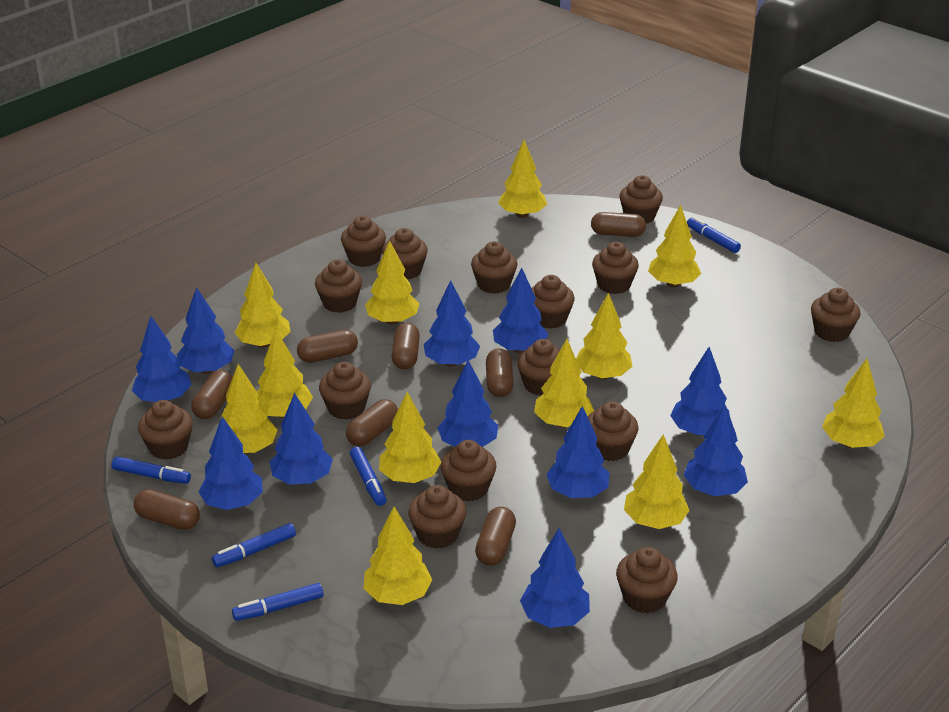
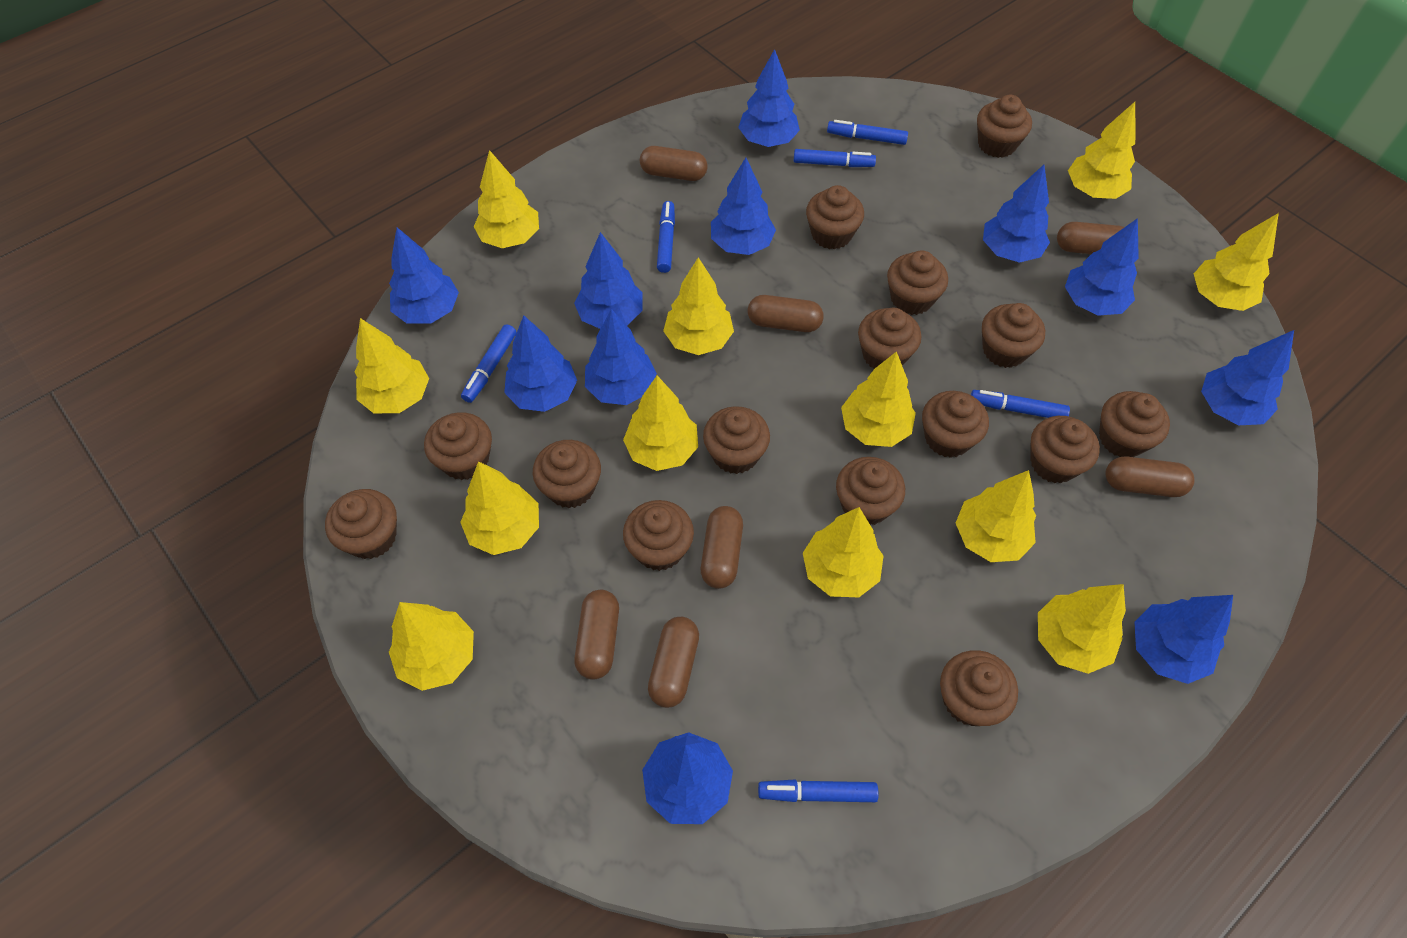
blue marker: [112,456,191,484] [212,523,296,567] [232,583,324,621] [350,447,387,506] [687,217,741,253] = 5 -> [461,324,516,403] [657,201,675,273] [758,780,879,802] [794,149,876,167] [827,120,908,145] [971,390,1070,418] = 6
brown capsule: [134,489,200,530] [191,370,233,419] [297,330,358,363] [346,399,398,446] [392,323,420,370] [475,507,516,566] [486,348,513,397] [591,212,646,237] = 8 -> [574,590,619,680] [640,146,708,181] [648,617,699,708] [701,506,743,589] [748,295,824,332] [1057,222,1124,254] [1105,457,1195,497] = 7

